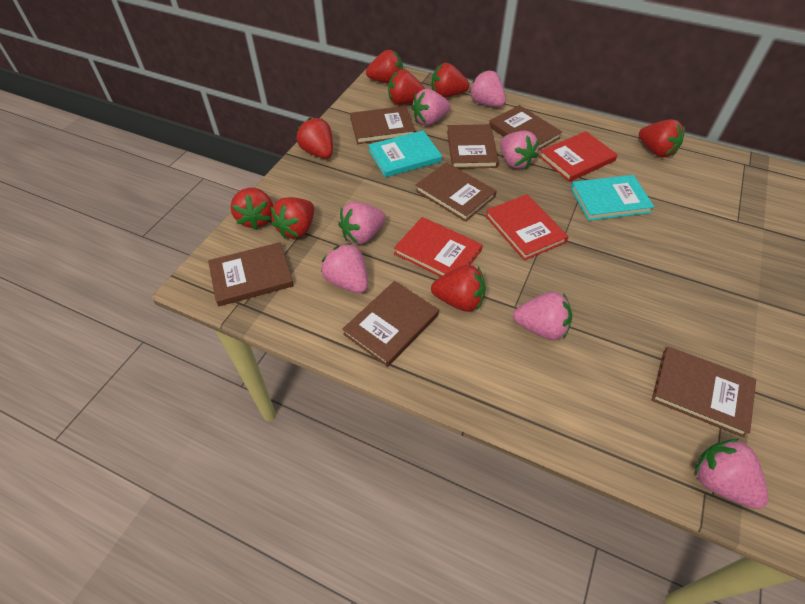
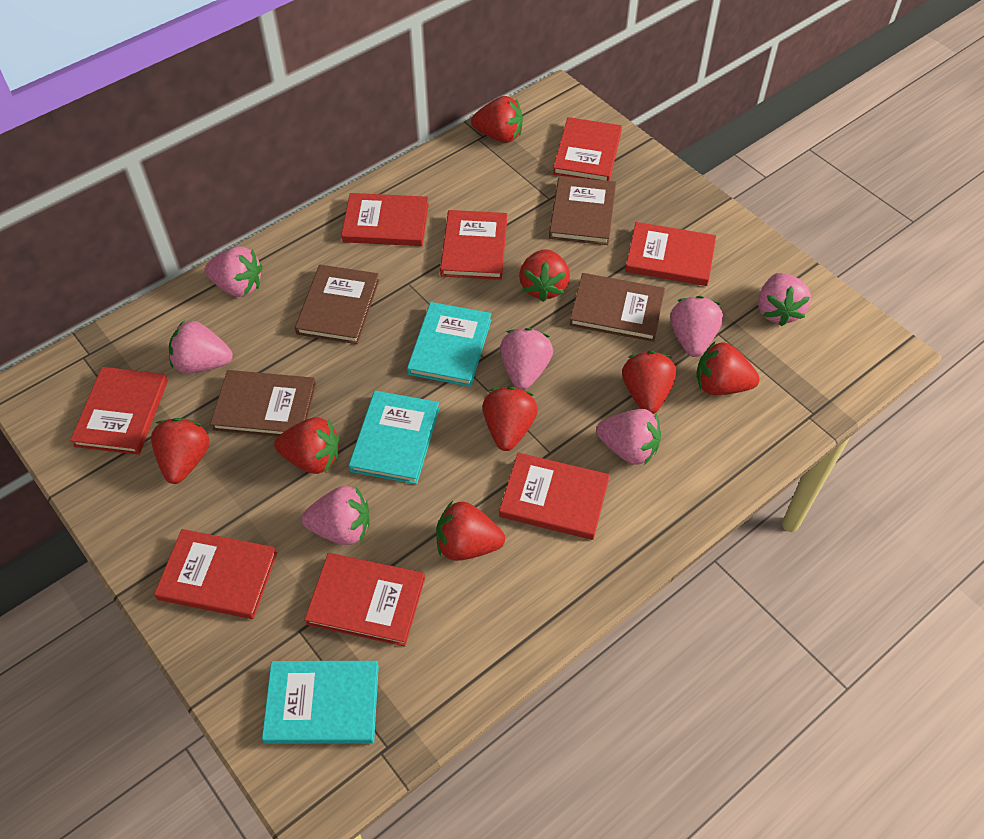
brown book: [208,242,294,306] [342,281,439,367] [350,106,415,144] [415,162,497,222] [447,124,499,169] [489,105,562,151] [652,346,756,437] = 7 -> [210,370,316,437] [295,265,379,344] [549,176,616,245] [570,273,665,342] = 4
red book: [394,217,483,277] [485,194,569,260] [539,131,618,182] = 3 -> [70,367,168,455] [154,529,277,619] [305,553,425,647] [341,193,429,246] [440,210,507,280] [499,453,610,540] [553,117,622,181] [625,222,716,286] = 8
turquoise book: [368,130,442,177] [571,175,654,221] = 2 -> [262,661,379,744] [348,391,440,484] [407,302,491,387] = 3

